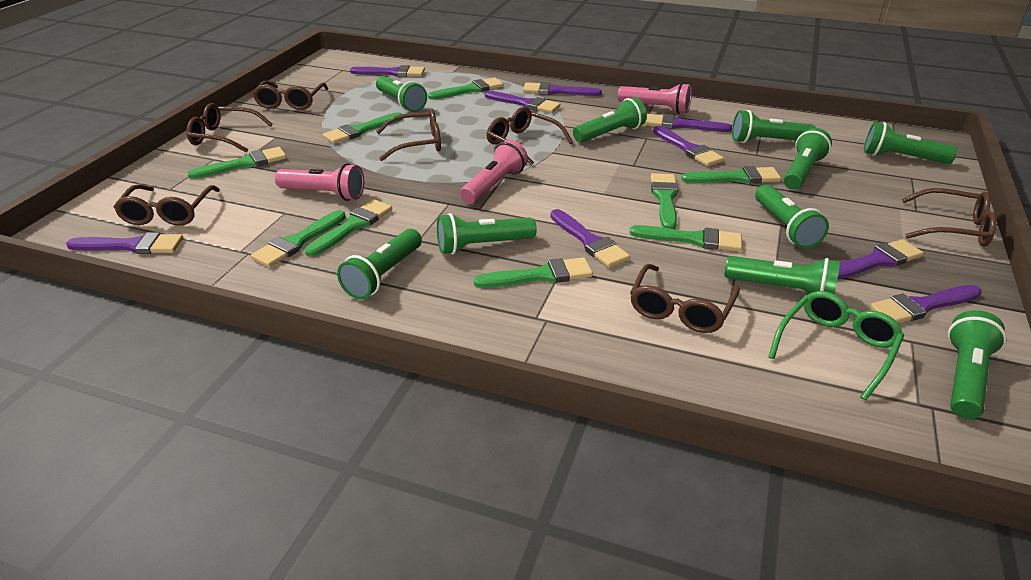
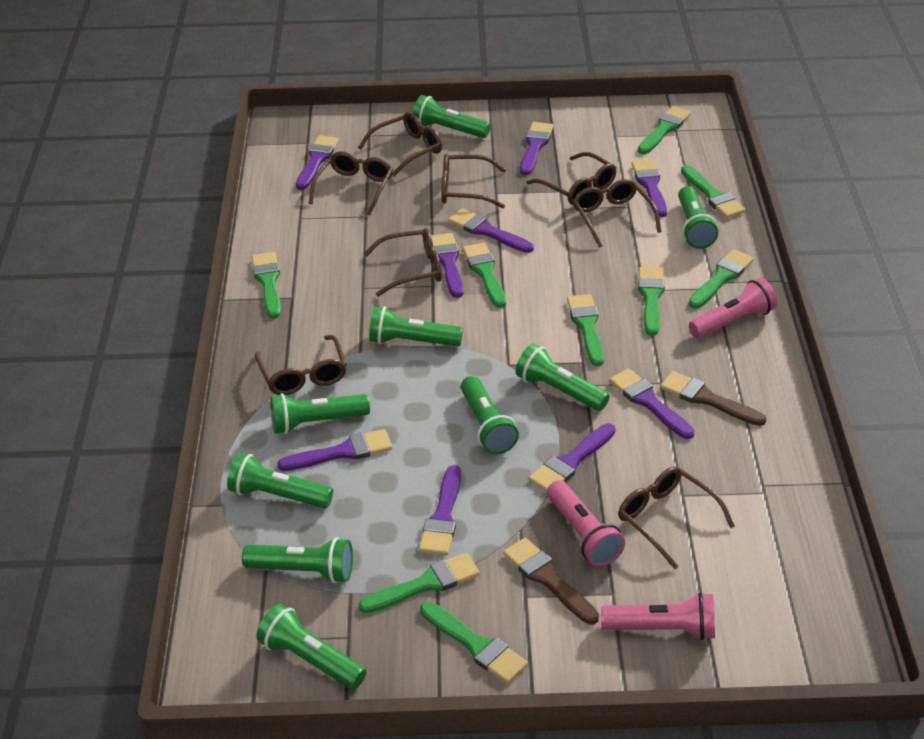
brown brush: none = 0 -> [503,538,599,625] [660,371,767,426] = 2
brown glasses: [114,184,220,226] [186,103,273,153] [252,81,328,110] [376,109,441,161] [487,107,573,165] [630,264,740,333] [902,188,997,247] = 7 -> [255,335,347,395] [309,151,393,215] [358,112,442,177] [364,228,442,297] [441,153,506,208] [526,152,617,205] [573,179,662,248] [618,466,735,569] = 8
green flashlight: [337,229,422,299] [376,76,427,112] [437,213,537,255] [573,97,647,143] [725,256,840,295] [732,110,815,143] [755,184,829,249] [783,128,832,190] [864,122,957,164] [948,310,1006,420] = 10 -> [227,453,333,508] [242,537,353,583] [256,604,366,689] [270,393,370,434] [369,306,463,347] [413,95,491,138] [461,376,519,454] [516,343,610,411] [678,186,718,249] = 9
green glasses: [768,291,904,400] = 1 -> none = 0

